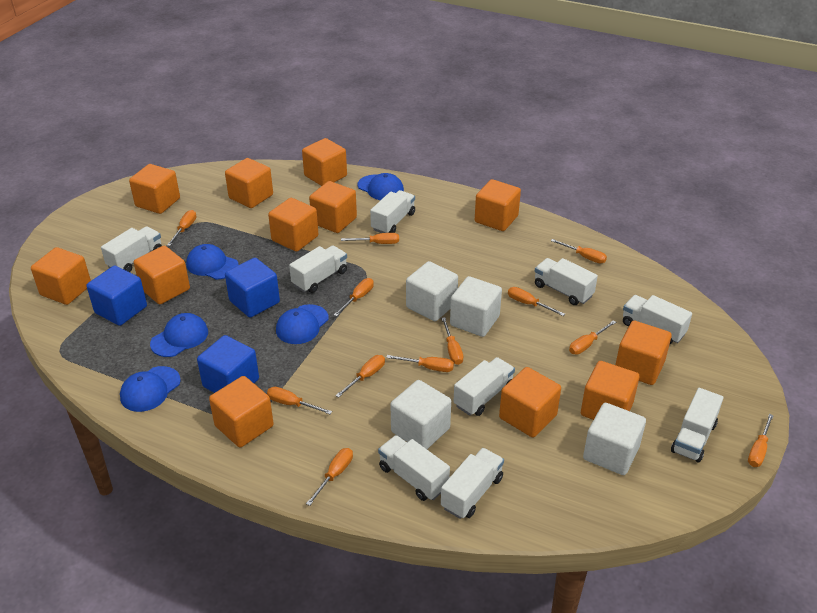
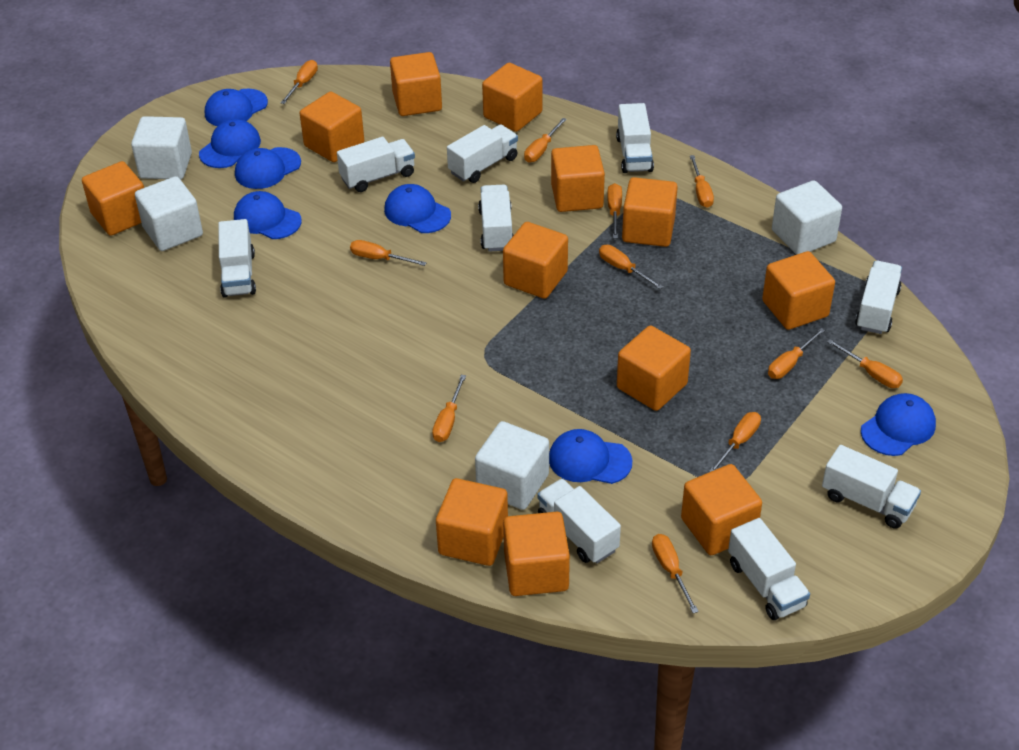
blue cap: [120,366,181,412] [150,313,208,357] [186,244,239,280] [276,304,329,344] [358,173,404,200] = 5 -> [199,119,261,168] [205,89,268,126] [234,191,302,239] [235,147,301,189] [384,184,451,233] [549,429,632,484] [861,393,936,456] = 7
blue cube: [87,265,147,326] [197,335,259,393] [225,258,280,318] = 3 -> none = 0
orange screwdriver: [167,210,196,246] [267,387,332,414] [306,448,353,506] [334,278,374,317] [335,355,385,398] [341,233,399,244] [386,355,454,372] [441,317,463,365] [508,287,565,316] [551,239,607,264] [569,320,616,355] [748,414,774,467] = 12 -> [281,60,318,104] [350,240,427,266] [432,375,466,442] [524,118,567,162] [599,245,663,289] [607,183,622,238] [652,534,699,613] [690,155,714,208] [709,412,761,472] [768,328,825,379] [827,339,903,388] = 11

